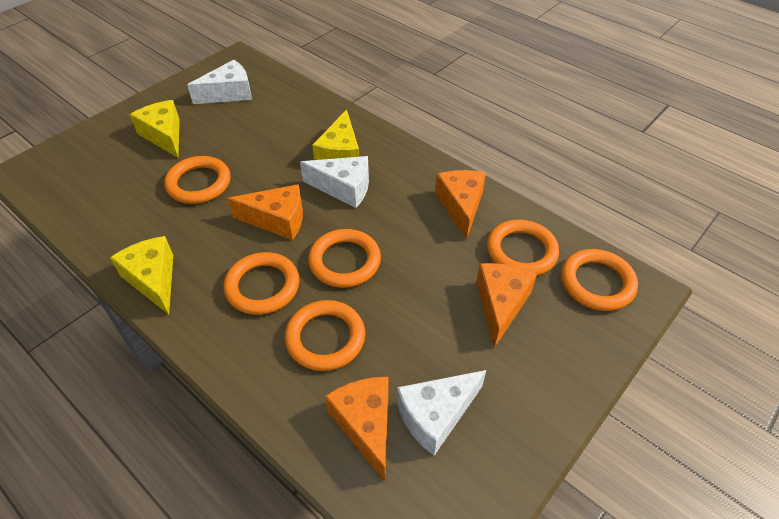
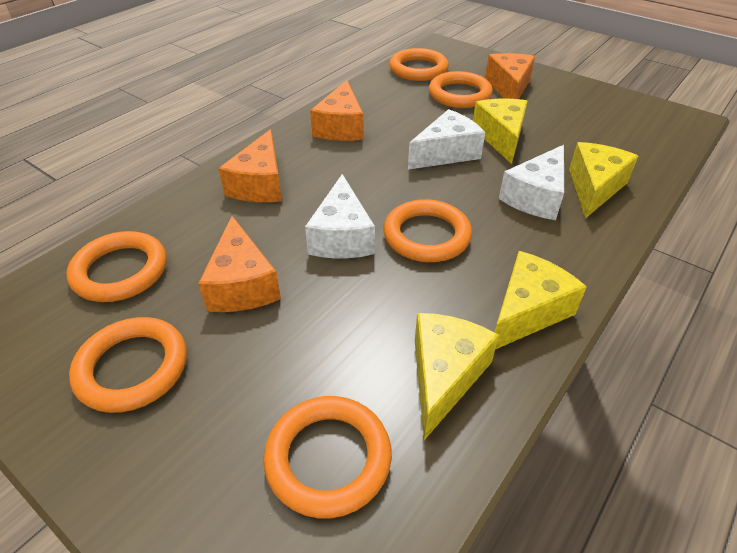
yellow cheese: [110,236,173,315] [129,100,180,158] [312,109,359,160] = 3 -> [415,313,499,440] [473,98,527,164] [495,251,587,349] [569,142,638,219] = 4

